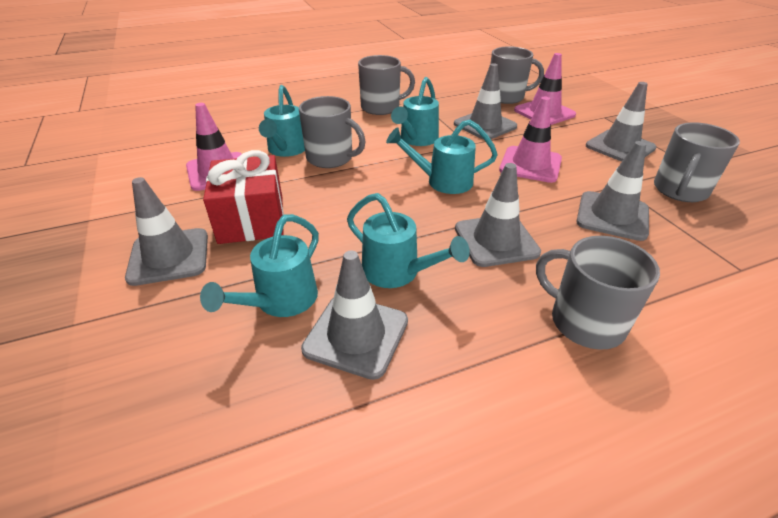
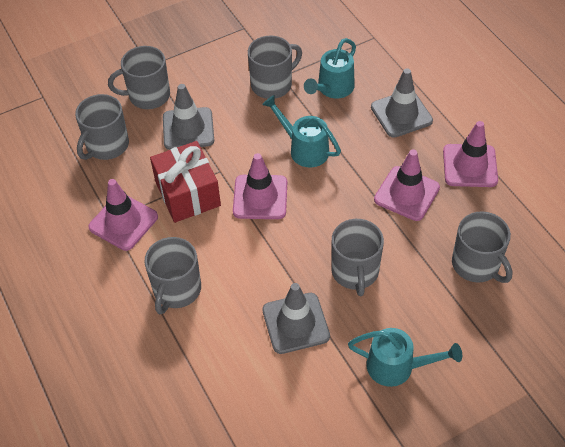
grey mug: [299,96,366,168] [358,55,415,115] [491,46,544,104] [536,236,660,350] [654,122,740,202] = 5 -> [75,94,129,160] [108,46,170,109] [144,237,201,314] [248,36,302,99] [331,219,384,296] [452,211,513,283] = 6
grey traffic cone: [125,177,208,286] [301,250,408,380] [454,63,517,140] [455,163,541,267] [576,141,649,241] [586,82,656,162] = 6 -> [163,84,214,150] [262,283,330,354] [371,68,433,138] = 3
pink traffic cone: [186,103,242,191] [499,97,562,183] [514,53,576,125] = 3 -> [88,179,158,251] [233,153,287,219] [374,150,440,221] [443,121,498,187] = 4
turquoise watering can: [200,214,319,317] [259,85,305,157] [347,193,470,288] [386,120,498,194] [391,77,439,146] = 5 -> [262,95,341,168] [304,38,356,98] [348,328,462,387] = 3

